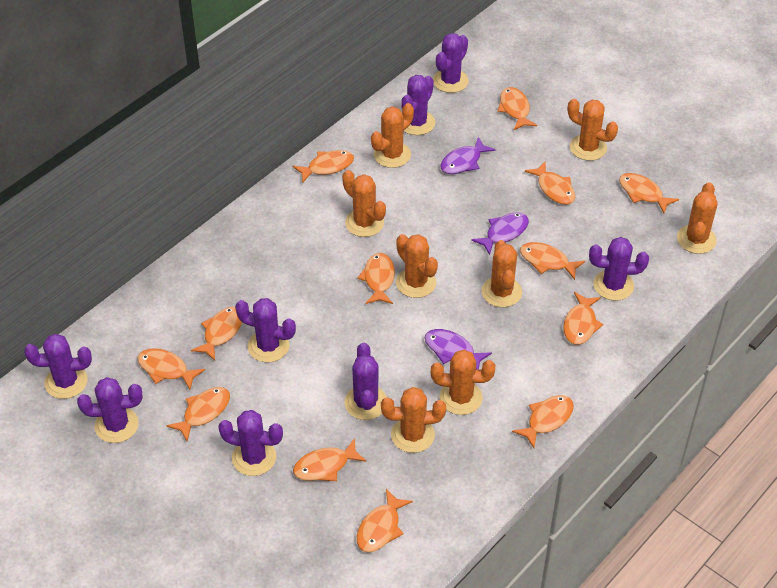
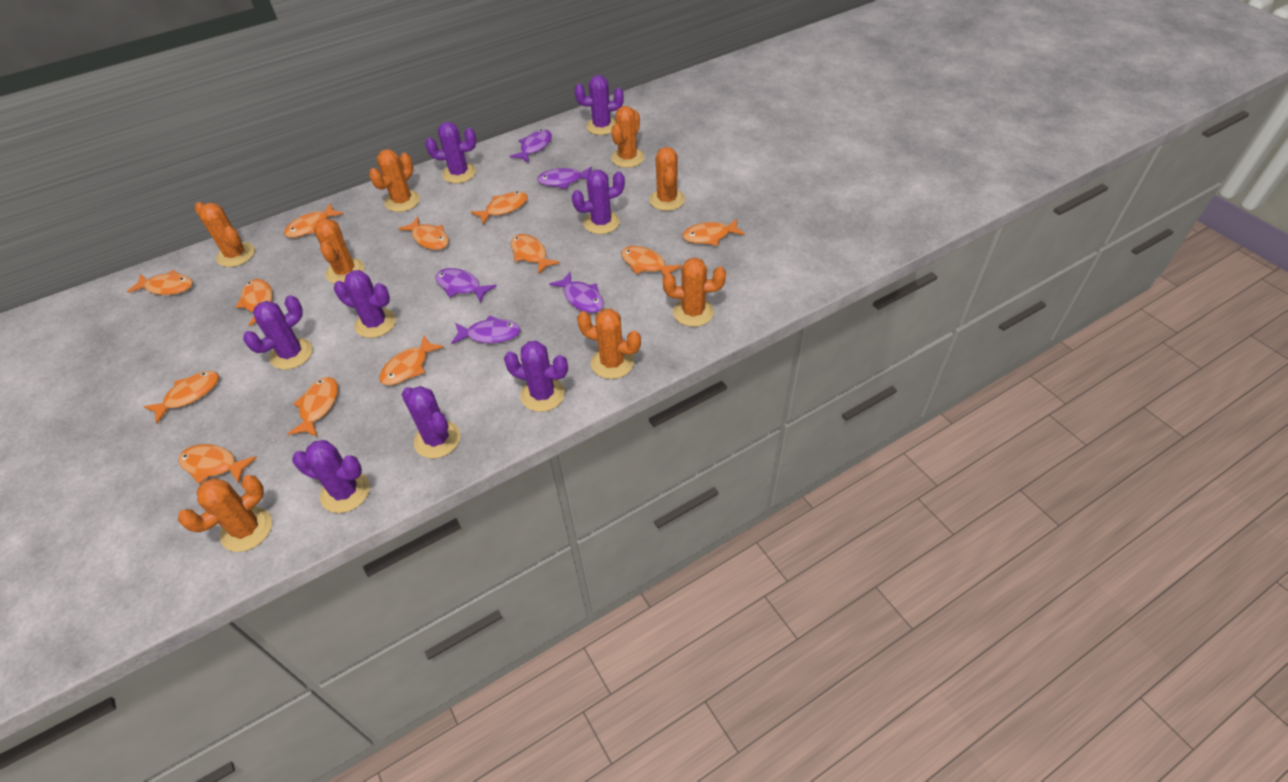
orange fish: [137,348,205,389] [166,387,230,442] [191,307,242,361] [293,150,354,183] [293,438,367,481] [357,253,395,304] [357,489,413,553] [498,87,537,130] [512,395,574,448] [520,242,585,280] [525,162,575,205] [563,292,603,345] [619,173,679,213] = 13 -> [127,270,193,295] [143,371,219,424] [178,444,257,484] [236,279,273,326] [284,203,344,238] [288,377,338,437] [379,335,444,385] [398,216,449,250] [471,191,528,224] [511,234,560,275] [621,246,682,276] [682,219,745,246] = 12
purple fish: [425,329,492,370] [440,137,496,174] [471,212,529,255] = 3 -> [435,268,496,303] [451,315,521,344] [509,130,552,162] [537,167,592,189] [549,272,604,313] = 5

